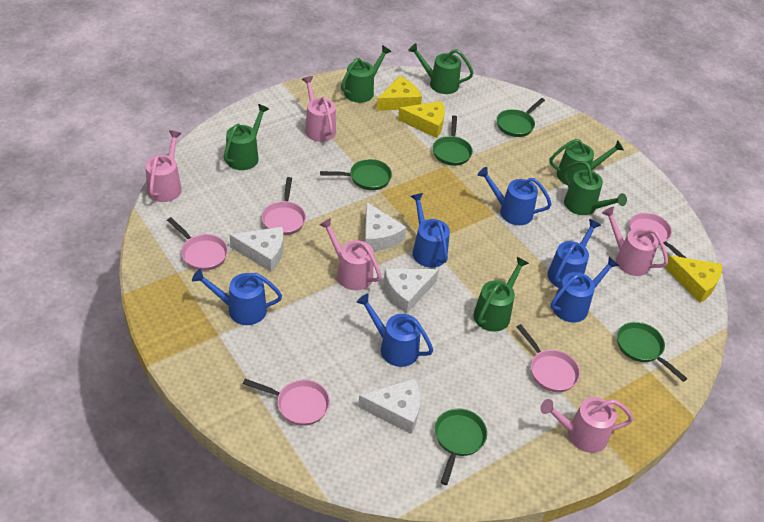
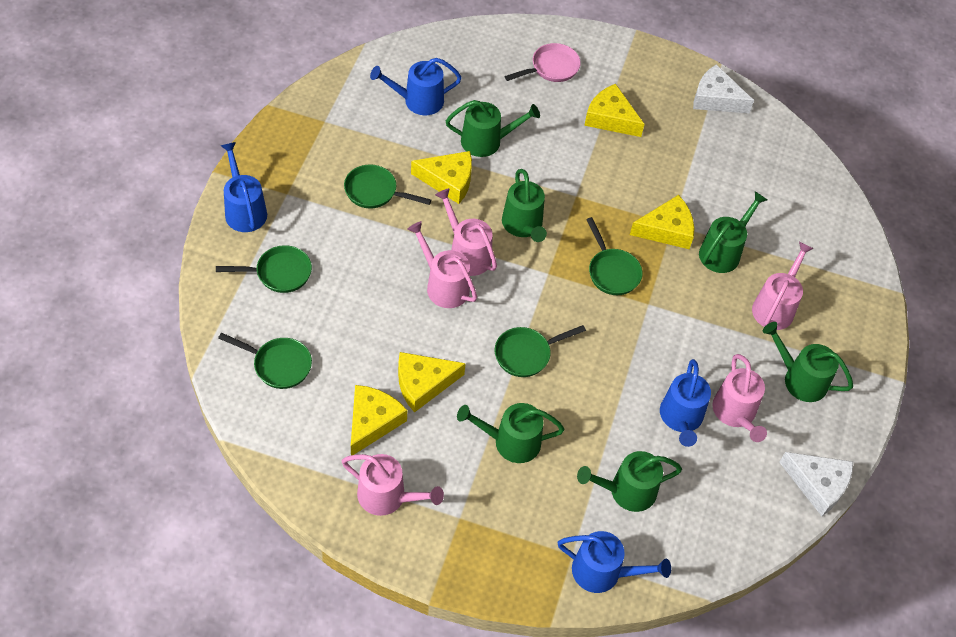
blue watering can: [192,269,282,325] [356,293,433,367] [411,193,450,268] [477,167,552,225] [548,219,601,288] [550,257,619,322] = 6 -> [220,142,267,232] [370,58,462,115] [557,531,671,593] [660,359,711,447] = 4
pink pan: [167,217,228,271] [243,379,330,426] [262,177,306,235] [517,324,580,392] [629,213,686,258] = 5 -> [505,43,581,82] = 1
white cheese: [230,227,283,272] [358,378,420,434] [365,202,407,251] [384,269,439,314] = 4 -> [693,64,754,113] [779,452,853,516] = 2
yellow cheese: [377,76,422,111] [398,101,445,138] [665,256,722,303] = 3 -> [351,385,407,455] [398,352,466,413] [411,151,472,204] [584,84,645,137] [630,195,694,249] = 5

